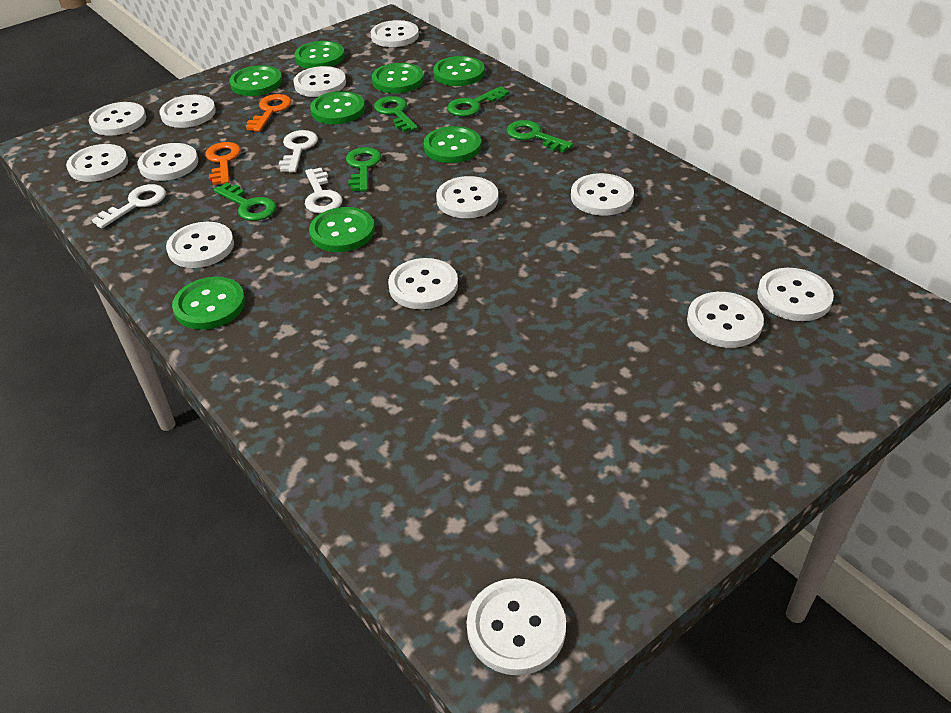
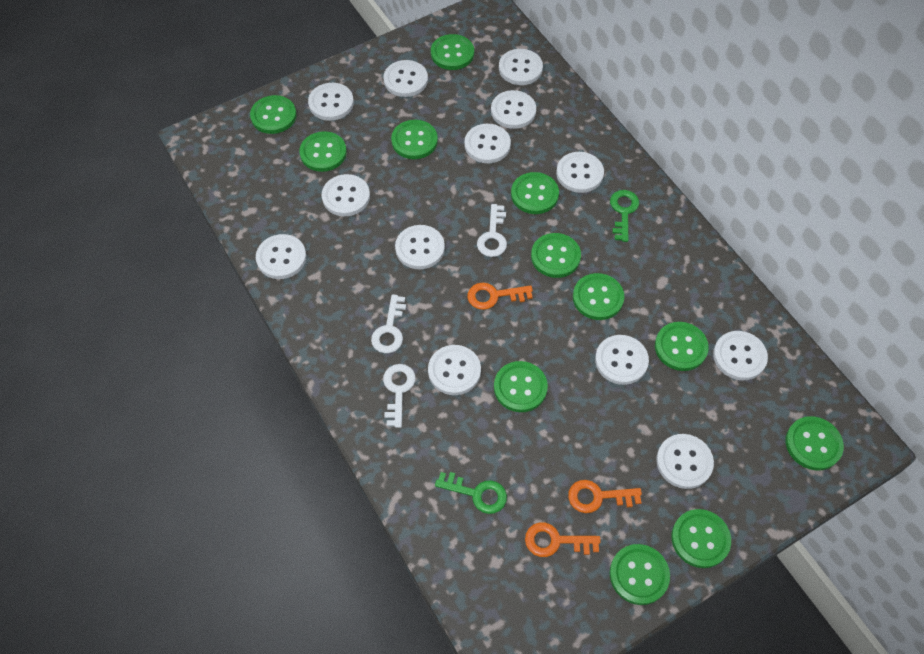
green button: [172,277,245,330] [229,65,282,96] [295,41,345,69] [309,207,375,252] [310,91,365,124] [372,63,424,93] [424,126,481,163] [433,56,485,86] = 8 -> [250,95,297,134] [299,131,347,172] [391,120,438,159] [431,34,474,70] [494,361,548,412] [511,172,559,214] [531,233,581,278] [573,273,624,320] [610,544,670,605] [655,322,709,371] [671,509,731,568] [786,416,844,471] = 12
green key: [214,182,276,221] [346,147,381,192] [374,96,418,132] [447,86,509,117] [507,120,573,153] = 5 -> [435,472,507,514] [610,190,639,242] = 2
orange key: [205,142,241,185] [246,94,291,132] = 2 -> [467,283,533,310] [525,522,601,557] [568,480,642,513] = 3

